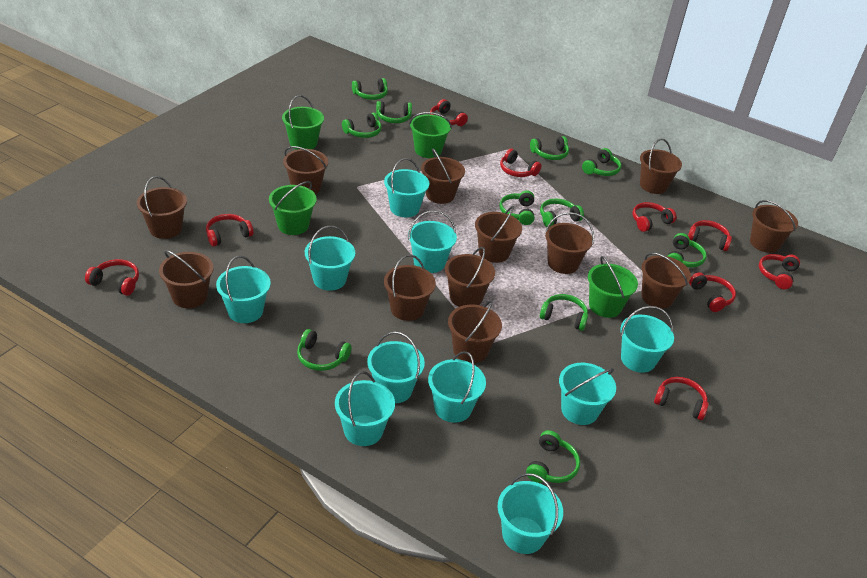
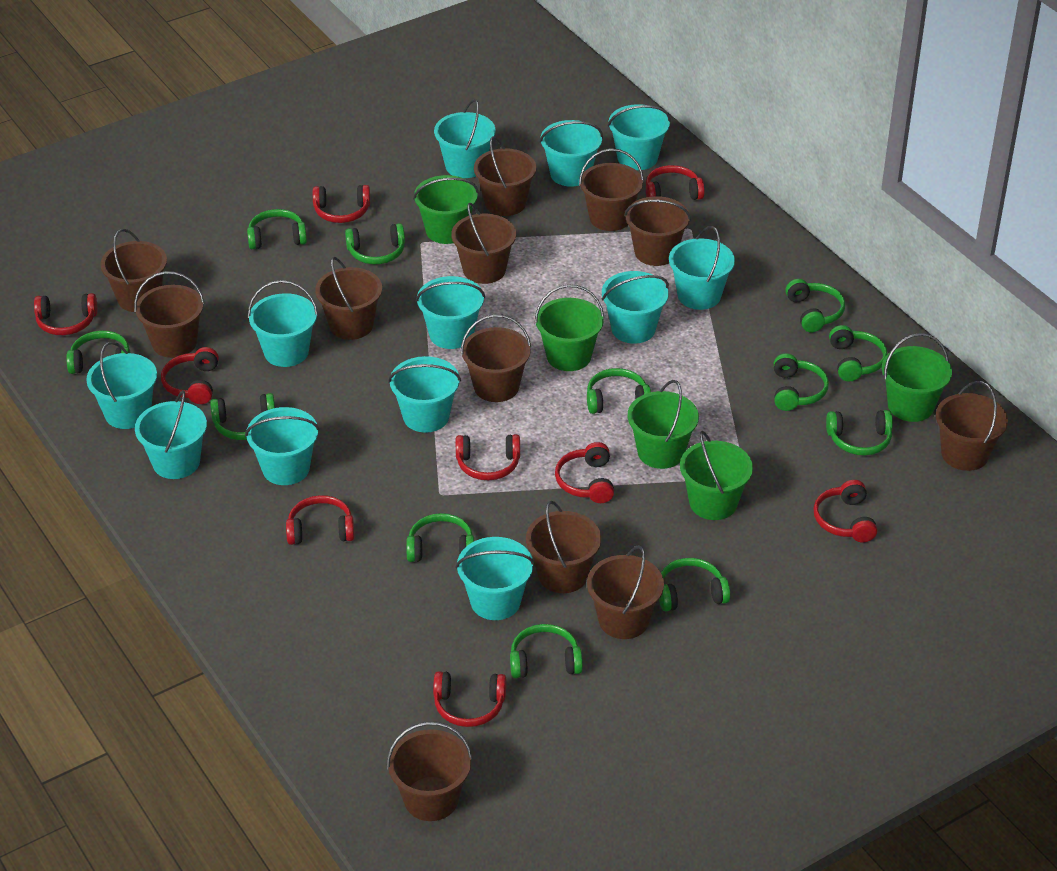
green bucket: [269,181,317,235] [282,95,324,150] [409,112,452,158] [588,256,638,318] = 4 -> [413,175,478,244] [535,284,604,371] [628,380,699,469] [680,431,753,520] [882,333,952,422] = 5
green headphones: [297,329,352,371] [342,112,382,138] [352,78,388,100] [376,101,412,123] [499,190,534,225] [526,430,580,483] [530,136,569,160] [540,198,584,227] [540,294,588,331] [582,148,621,176] [667,233,707,268] = 11 -> [66,330,131,374] [210,393,275,440] [247,209,307,249] [345,223,405,264] [406,513,474,562] [510,624,583,678] [587,368,651,414] [659,558,730,611] [774,353,829,411] [785,279,845,332] [826,410,893,456] [829,325,887,382] = 12
turquoise bucket: [216,256,271,323] [305,226,355,291] [335,371,395,446] [367,332,425,403] [384,158,429,217] [408,210,457,273] [428,351,486,423] [498,473,563,554] [559,363,616,425] [620,306,674,373] = 10 -> [86,341,157,429] [135,390,207,479] [245,407,320,485] [248,280,318,367] [388,356,461,433] [416,276,485,349] [434,99,496,178] [456,537,535,620] [540,120,603,187] [602,271,669,344] [608,104,670,170] [669,226,735,310] = 12

